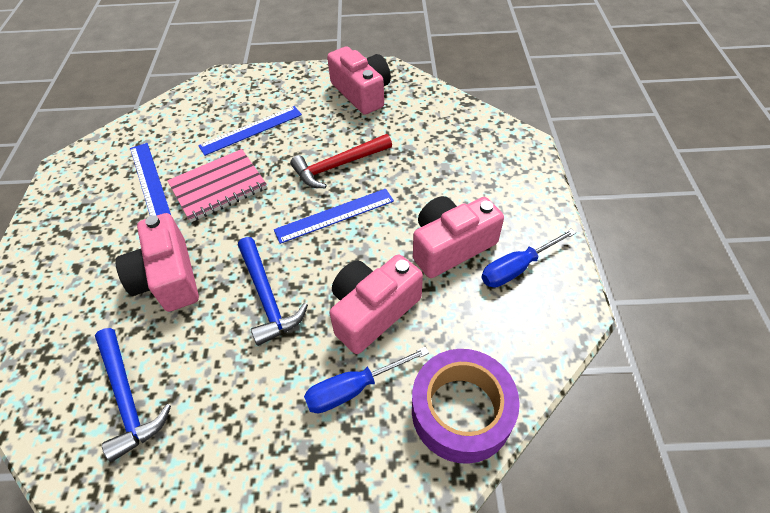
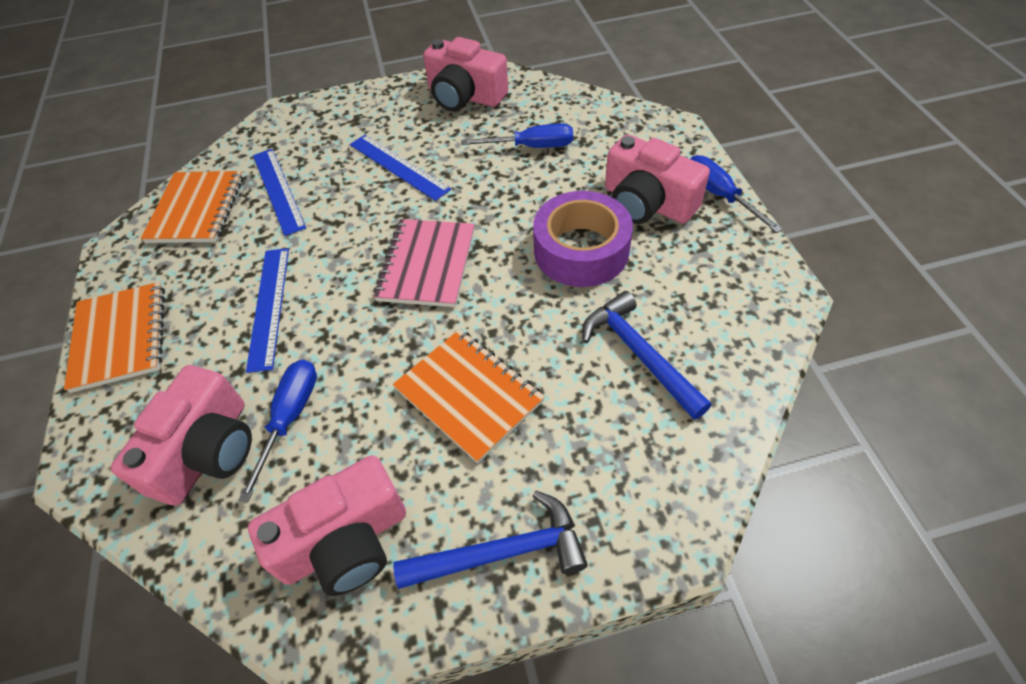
blue screwdriver: [304,347,429,413] [481,228,576,288] = 2 -> [238,360,317,503] [461,124,573,148] [691,155,782,233] = 3
orange notebook: none = 0 -> [64,282,165,393] [141,171,244,243] [393,329,545,463] = 3
red hammer: [290,134,392,188] = 1 -> none = 0

